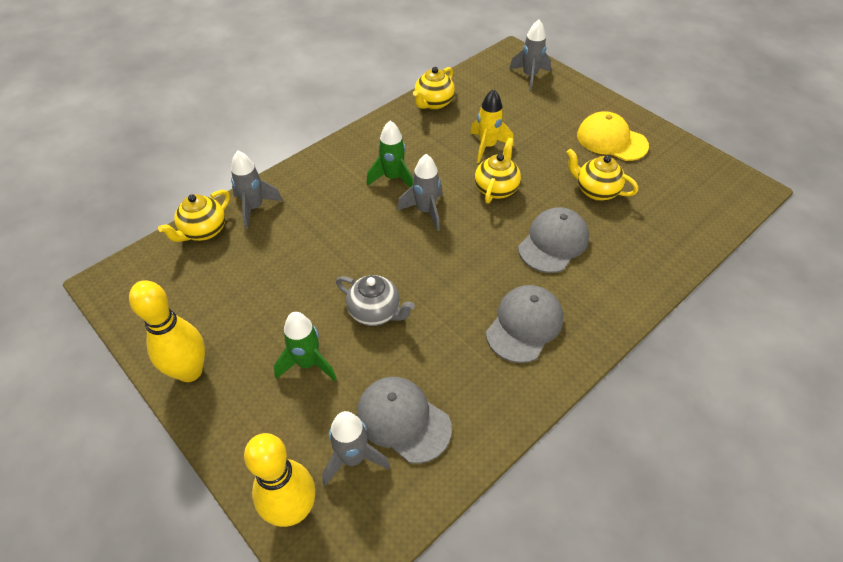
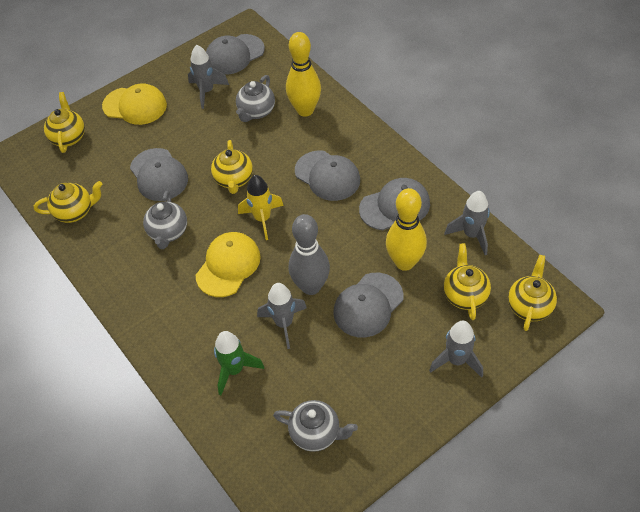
green rocket: [274,312,337,381] [367,121,413,188] = 2 -> [214,331,264,395] = 1
grey bowling pin: none = 0 -> [289,214,330,295] = 1
grey cap: [357,377,452,464] [486,285,563,363] [518,207,589,273] = 3 -> [130,148,188,201] [206,34,265,75] [295,150,360,201] [333,273,404,337] [359,178,430,230] = 5
grey teapot: [336,275,415,326] = 1 -> [143,191,187,249] [236,75,275,122] [273,400,358,452] = 3
yellow cap: [577,111,649,161] = 1 -> [102,83,167,125] [196,232,261,297] = 2
yellow teapot: [158,190,230,242] [413,67,455,110] [475,138,521,204] [567,149,638,201] = 4 -> [34,181,103,223] [44,92,85,153] [211,140,253,194] [444,243,491,320] [508,255,557,331] = 5

